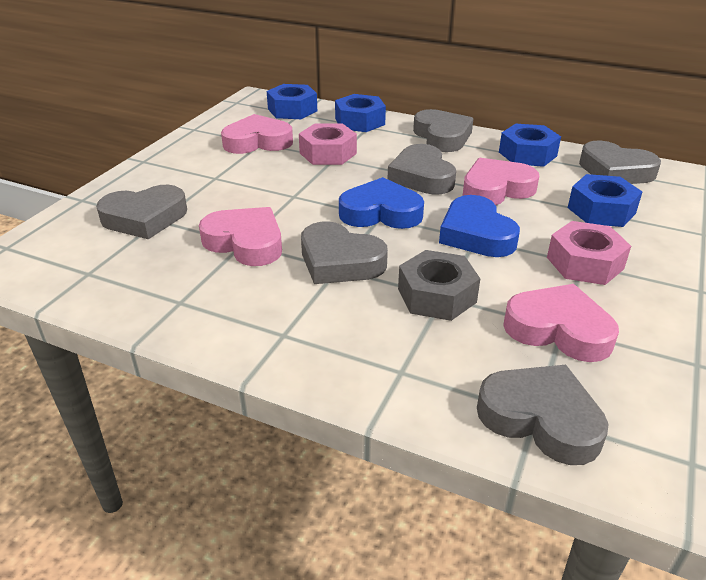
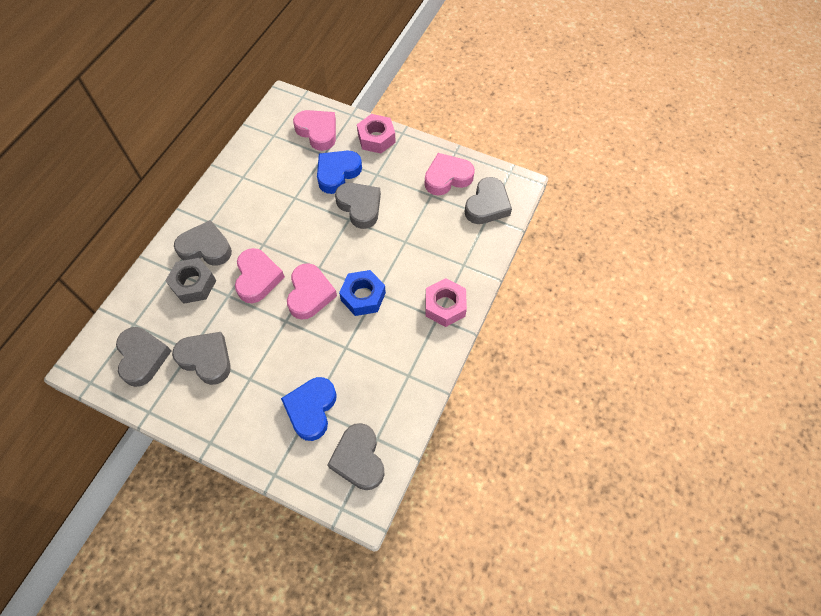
blue nut: [267,84,317,119] [335,94,386,132] [499,124,561,167] [568,174,643,227] = 4 -> [339,270,386,316] = 1

